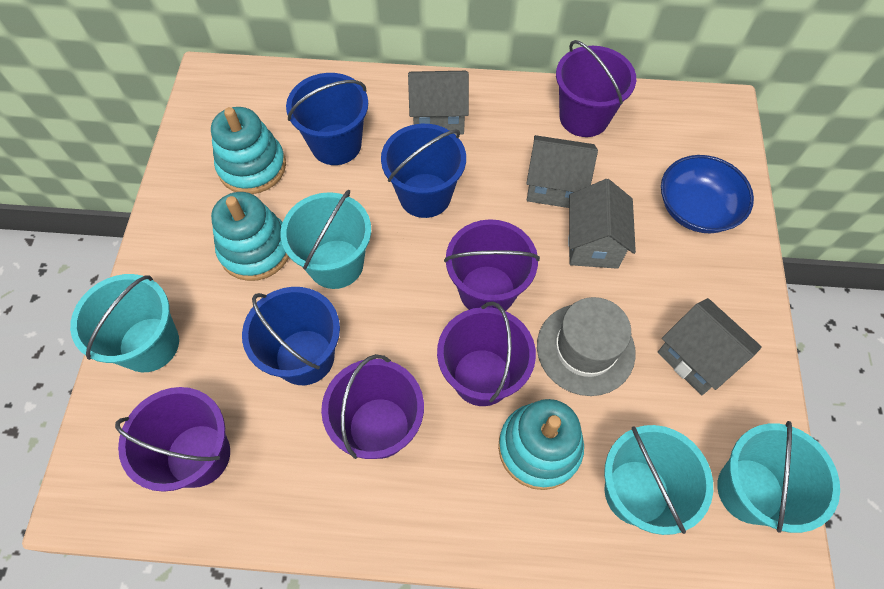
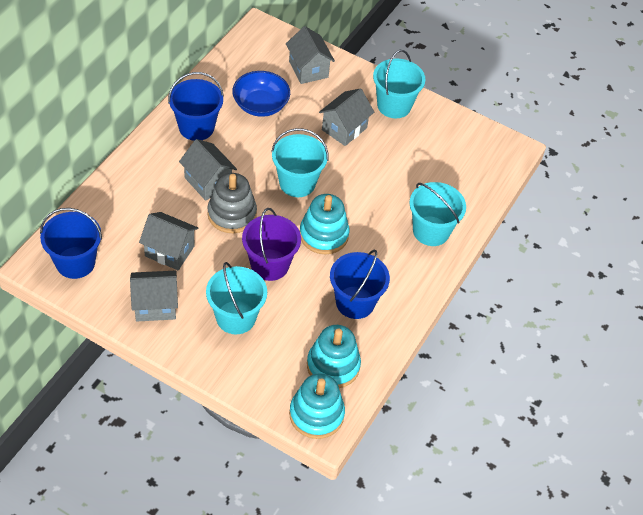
grey hat: [537,297,636,396] = 1 -> none = 0
grey house: [408,71,469,135] [526,135,598,208] [568,179,636,269] [658,298,762,395] = 4 -> [130,271,178,321] [139,212,198,270] [179,139,237,201] [286,26,335,84] [319,88,374,146] = 5
grey stacking toy: none = 0 -> [207,173,257,233] = 1
purple bucket: [115,387,230,492] [321,354,424,459] [437,302,536,406] [444,219,540,311] [556,40,636,137] = 5 -> [242,208,301,281] = 1

